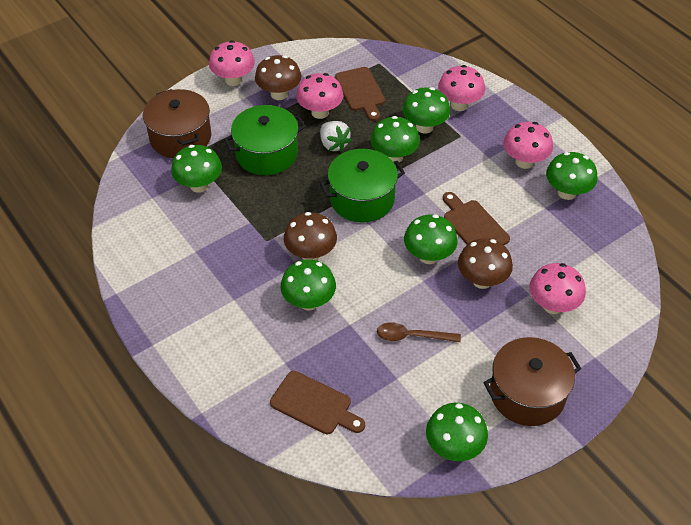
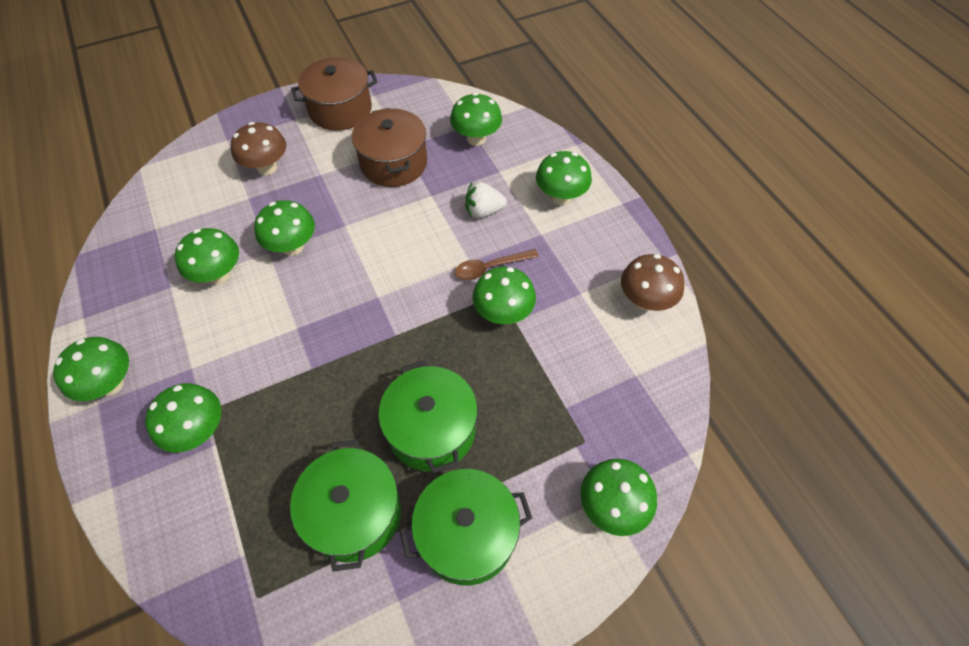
brown cutting board: [270,371,365,434] [335,67,385,121] [443,192,510,245] = 3 -> none = 0
brown mushroom: [255,55,301,100] [284,212,337,260] [458,238,513,289] = 3 -> [231,122,286,175] [621,254,685,311] = 2
green mushroom: [171,145,222,193] [281,259,336,311] [371,116,420,163] [402,87,450,133] [404,214,457,264] [426,403,488,461] [546,152,598,200] = 7 -> [53,337,129,401] [145,383,221,453] [175,228,239,284] [254,200,315,256] [450,93,502,146] [473,267,536,324] [536,151,592,205] [580,459,657,536] = 8
green pot: [224,105,306,175] [320,149,405,222] = 2 -> [290,440,401,572] [378,360,478,473] [399,469,532,585] = 3
pink mushroom: [209,40,255,86] [296,73,343,119] [438,65,485,111] [503,122,553,169] [529,263,586,314] = 5 -> none = 0

